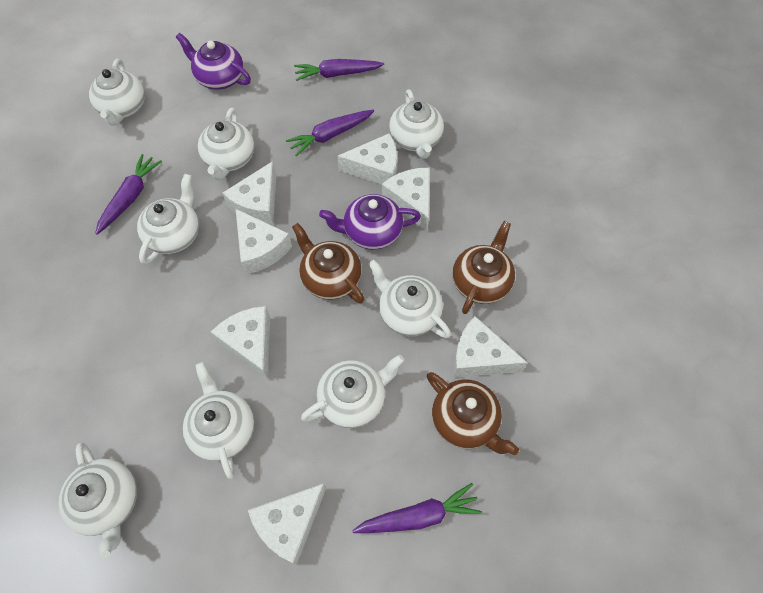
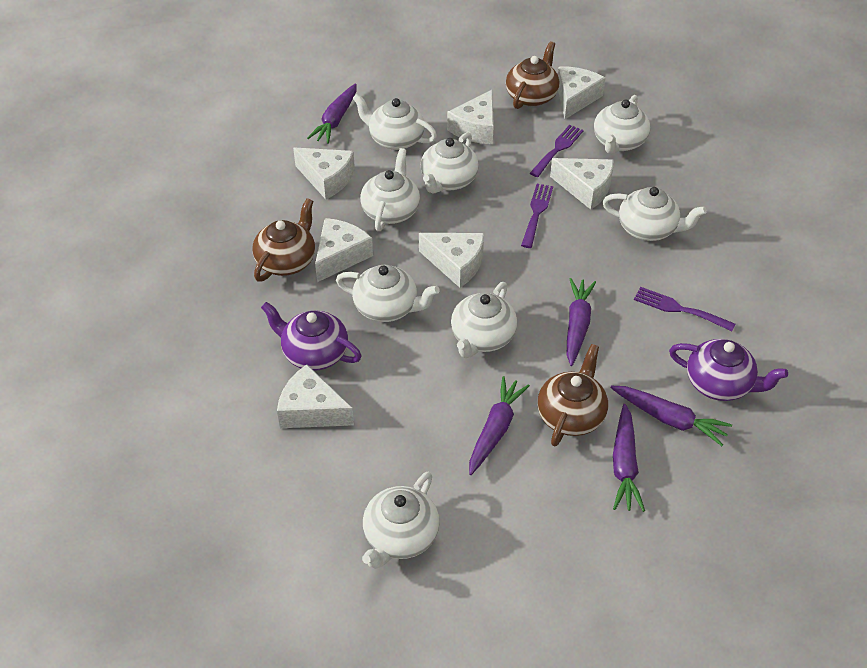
purple carrot: [95,154,162,235] [286,110,374,156] [294,59,384,81] [352,483,482,533] = 4 -> [307,83,357,144] [469,376,530,475] [567,278,596,366] [610,386,732,446] [613,404,645,512] = 5
purple fork: none = 0 -> [521,184,553,248] [530,125,584,177] [634,287,735,331] = 3

